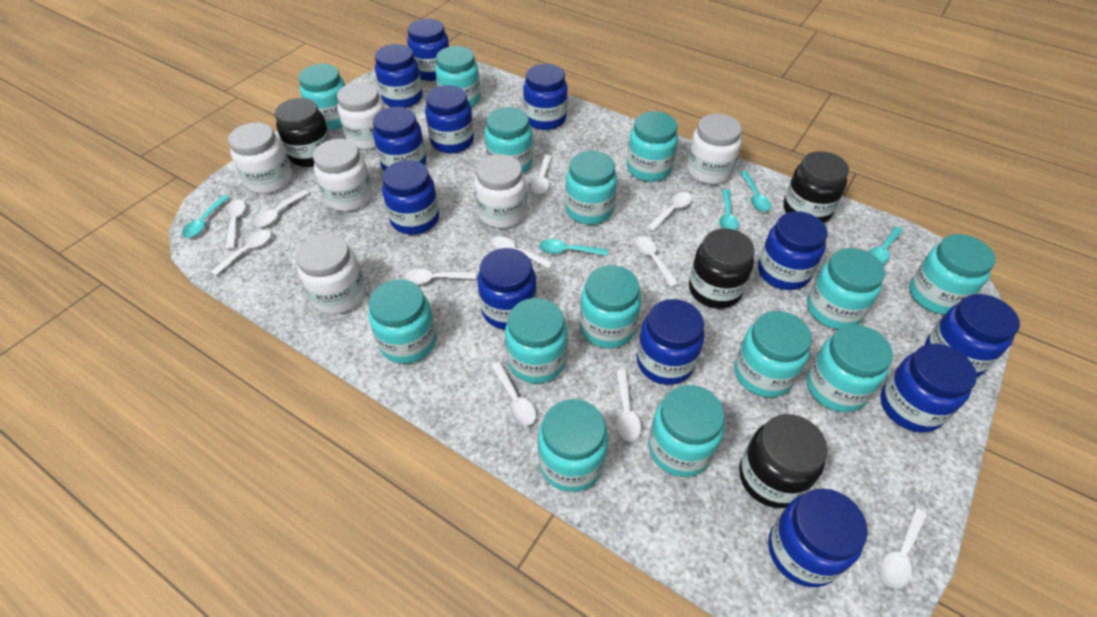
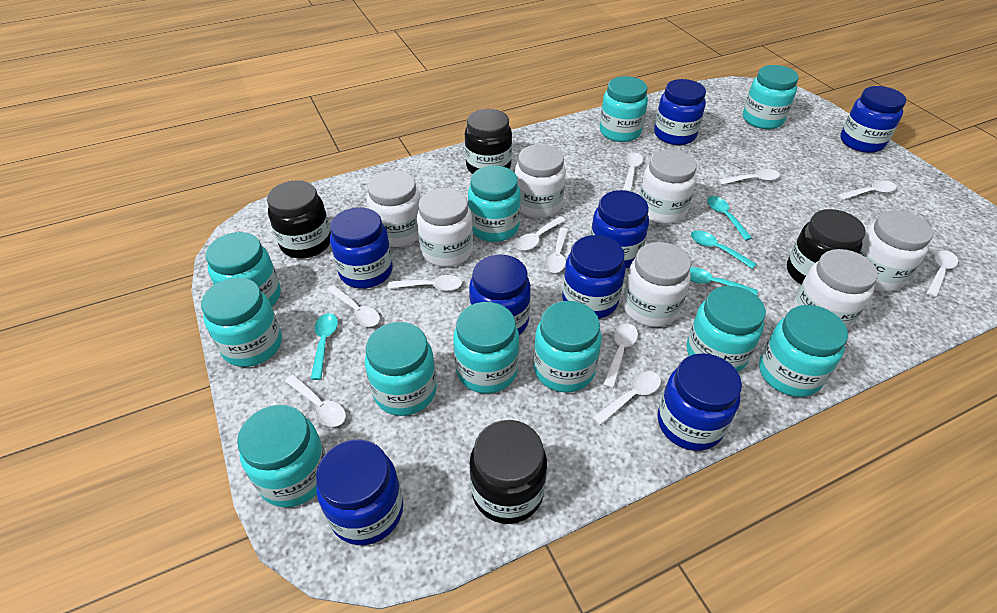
blue jar: [373,107,426,171] [375,44,423,108] [382,160,439,235] [407,19,449,81] [425,85,474,153] [477,248,537,330] [523,64,568,130] [636,299,704,385] [758,211,828,290] [768,488,868,587] [880,344,977,432] [925,294,1020,377] = 12 -> [316,439,403,545] [330,207,393,289] [469,255,531,335] [562,235,625,319] [590,190,649,269] [654,79,706,145] [658,353,742,451] [840,86,906,153] = 8
turquoise jar: [299,64,345,130] [368,279,436,364] [435,46,481,108] [485,107,533,174] [505,298,568,383] [538,399,608,492] [565,151,617,225] [580,265,641,348] [627,111,678,182] [648,385,725,477] [734,311,812,397] [807,248,885,330] [807,325,893,412] [909,234,996,315] = 14 -> [201,278,282,367] [206,232,281,307] [237,405,326,507] [365,322,437,416] [453,302,519,394] [468,166,521,242] [534,301,602,392] [599,76,648,142] [687,286,766,372] [743,65,799,129] [759,305,848,397] = 11
turquoise spoon: [182,195,230,238] [539,239,608,256] [719,189,739,230] [740,171,771,212] [869,226,903,264] = 5 -> [311,313,338,380] [690,267,758,296] [691,230,756,269] [707,196,752,241] = 4
white jar: [228,122,292,194] [296,233,365,314] [313,139,373,212] [337,82,385,150] [474,154,527,228] [687,114,742,184] = 6 -> [367,170,421,247] [417,188,473,267] [515,144,566,218] [623,242,691,327] [639,149,697,224] [793,249,878,330] [859,210,933,292] = 7

